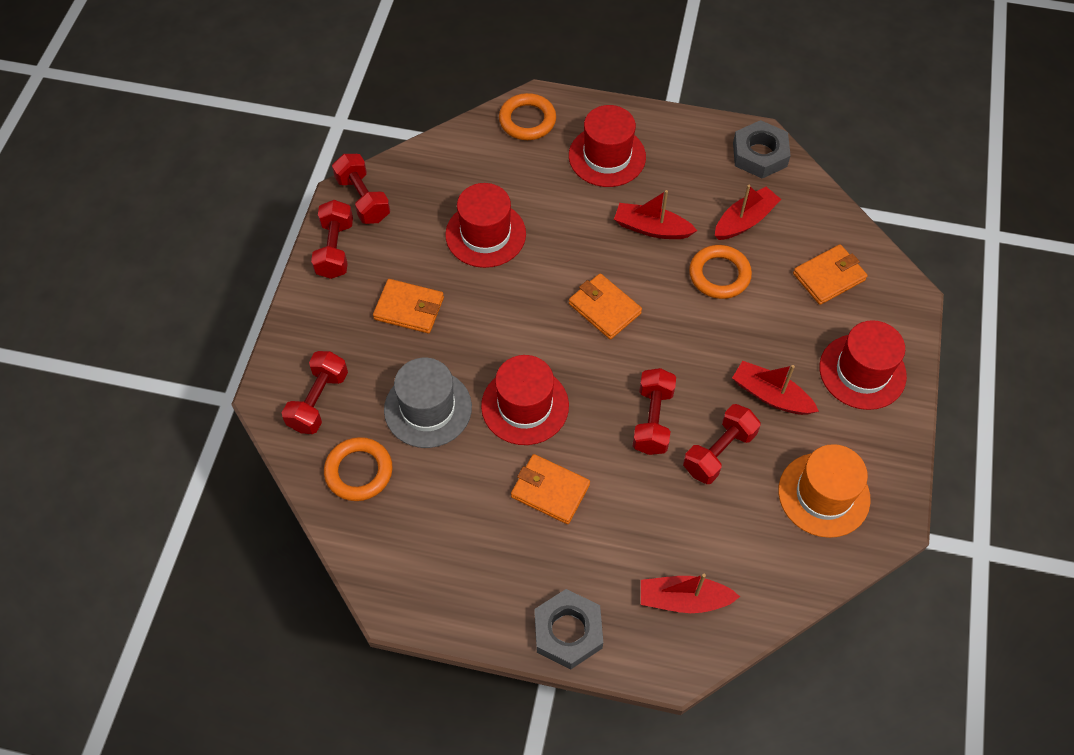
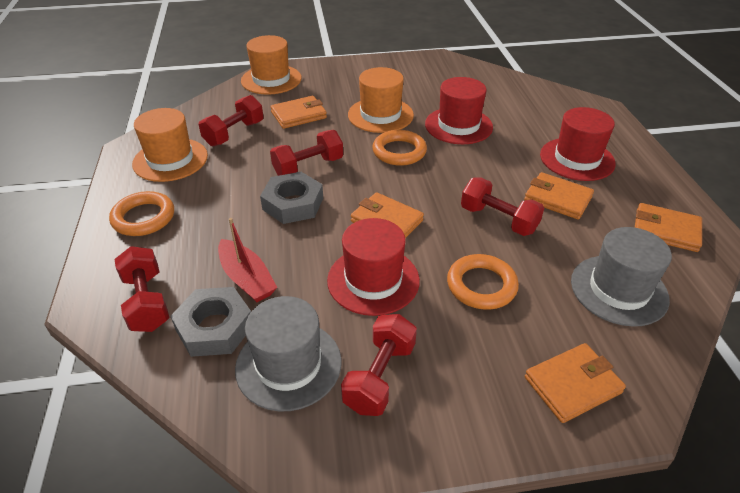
grey hat: [384,358,472,448] = 1 -> [235,296,341,411] [571,227,672,327] = 2
orange hat: [778,444,871,538] = 1 -> [132,108,208,182] [241,35,302,95] [348,67,414,133] = 3
orange wallet: [373,279,444,333] [511,454,590,524] [569,273,642,339] [793,244,868,305] = 4 -> [270,96,327,129] [351,192,424,238] [524,172,594,220] [525,343,626,423] [635,203,702,252] = 5
red boat: [614,190,697,239] [641,574,740,613] [715,185,782,240] [732,361,819,415] = 4 -> [218,218,278,302] = 1
red hat: [445,183,526,268] [481,355,569,445] [569,105,646,187] [819,320,907,410] = 4 -> [327,218,420,316] [425,77,493,144] [540,107,616,181] = 3

